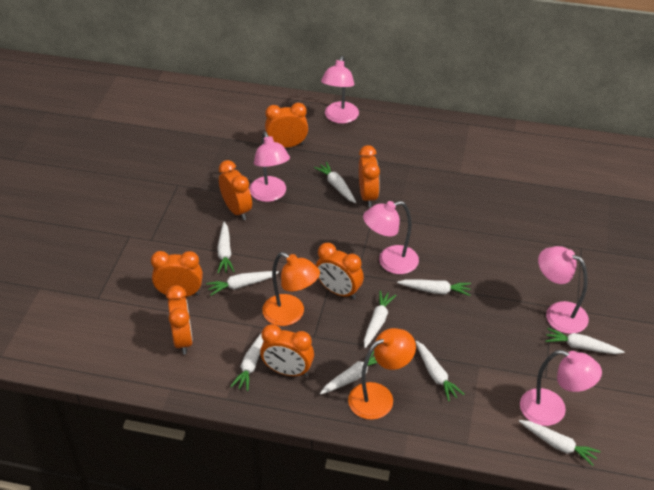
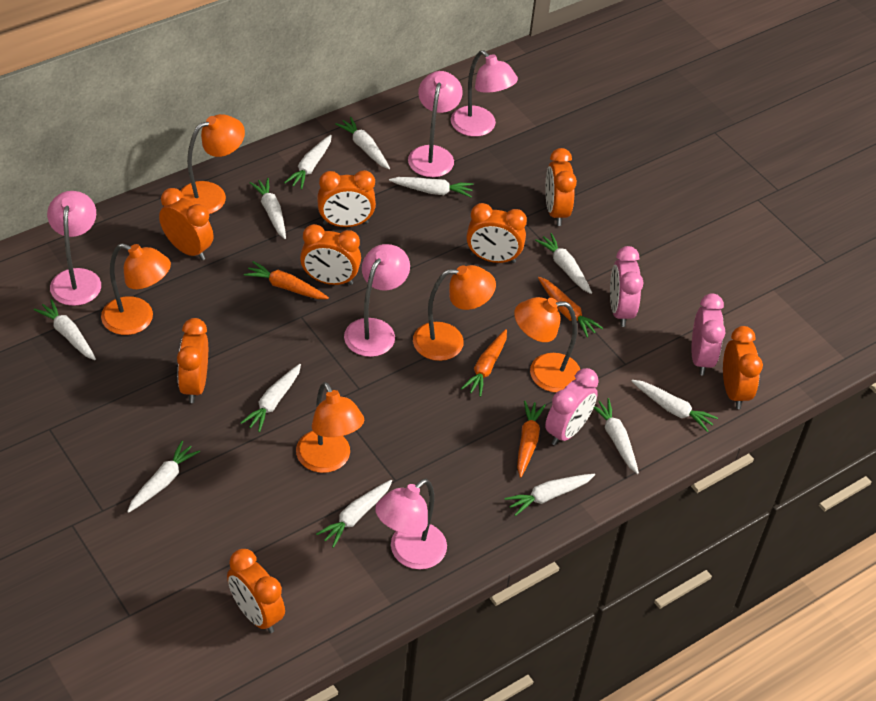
orange carrot: none = 0 -> [244,261,329,299] [461,329,507,397] [517,401,546,478] [538,277,603,337] = 4
orange clock: [151,251,203,297] [166,285,193,354] [219,160,252,220] [260,324,314,376] [265,103,308,148] [316,243,364,299] [359,145,380,207] = 7 -> [159,188,214,260] [177,318,208,403] [227,549,285,633] [300,224,361,285] [317,170,376,227] [466,203,527,263] [545,148,577,226] [723,326,763,409] = 8
orange lamp: [262,252,320,326] [348,328,416,420] = 2 -> [101,243,171,335] [180,114,245,214] [296,382,364,473] [413,265,496,361] [514,297,580,393] = 5
pink clock: none = 0 -> [545,368,599,446] [610,246,644,327] [691,293,725,375] = 3
white carrot: [206,271,279,296] [217,222,235,274] [230,332,264,391] [314,162,356,203] [320,350,377,395] [364,291,396,348] [397,279,471,296] [415,341,464,402] [519,420,601,466] [545,328,624,354] = 10 -> [34,299,96,360] [127,441,200,513] [241,364,301,432] [249,178,286,239] [284,135,332,189] [316,480,392,548] [335,117,390,169] [389,177,473,197] [504,474,595,516] [535,233,592,294] [594,398,639,474] [632,380,718,432] = 12

